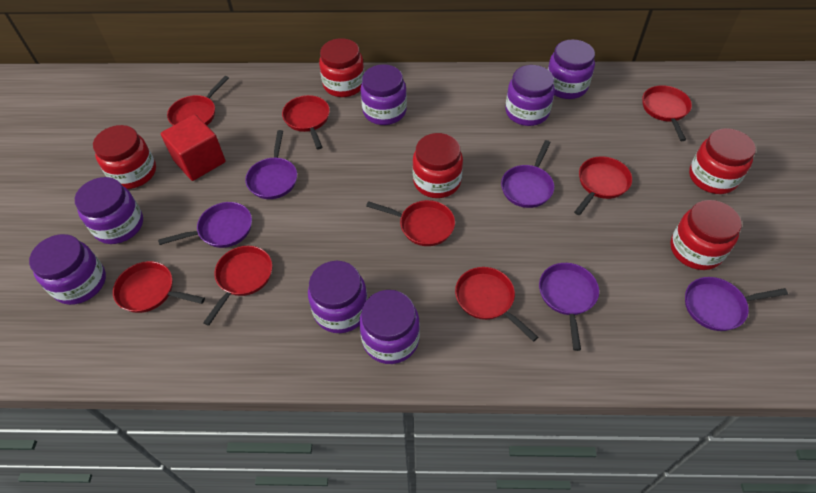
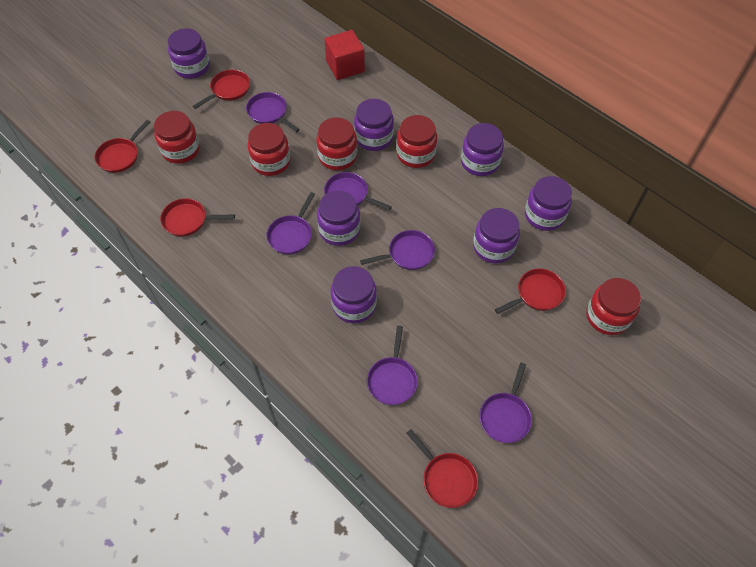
purple pan: [158,202,252,248] [245,130,297,199] [501,140,554,208] [539,263,599,351] [685,277,788,331] = 5 -> [246,92,300,132] [266,192,315,254] [324,172,392,210] [360,230,435,270] [367,326,418,405] [479,363,532,443] = 6
red pan: [113,261,205,313] [167,76,229,126] [203,246,272,326] [282,95,330,149] [366,200,455,246] [455,267,538,342] [574,156,632,215] [642,85,692,141] = 8 -> [95,120,150,173] [160,198,235,237] [192,70,250,109] [406,429,478,508] [495,268,566,314] = 5

